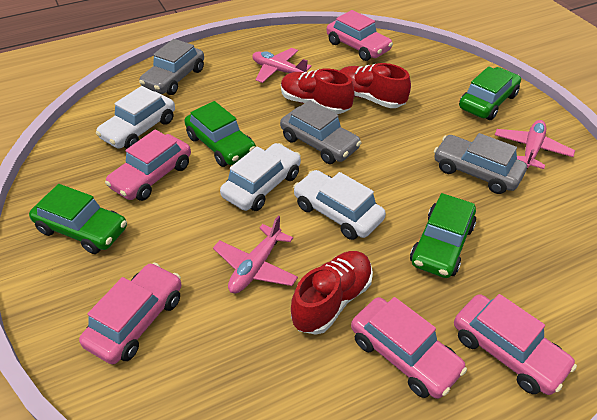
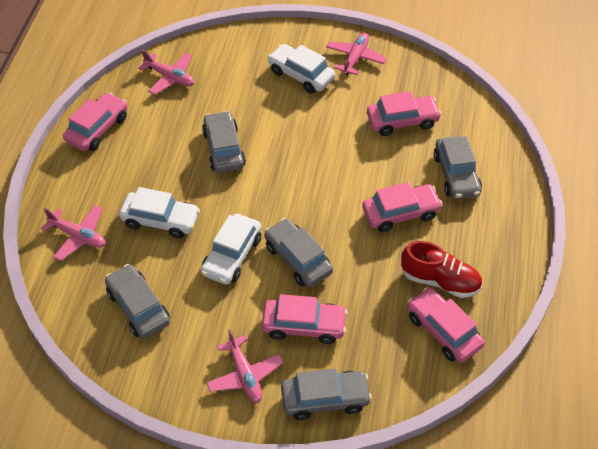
green car: [29,184,127,254] [184,101,256,167] [410,193,476,278] [459,66,521,120] = 4 -> none = 0
grey car: [139,39,204,95] [280,100,361,164] [434,133,527,194] = 3 -> [105,264,170,338] [202,111,246,173] [264,218,333,287] [281,368,372,420] [434,136,482,199] = 5
pink plane: [213,215,298,293] [252,48,312,83] [495,120,575,169] = 3 -> [41,205,105,261] [138,50,194,95] [206,330,284,403] [326,33,387,75] = 4
red shoe: [281,68,355,114] [291,251,373,335] [340,63,411,108] = 3 -> [401,241,482,298] = 1

